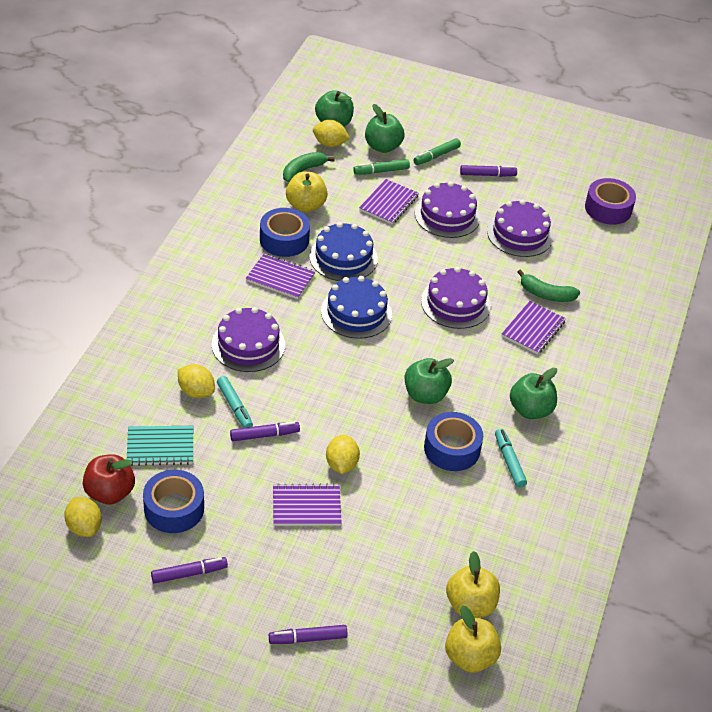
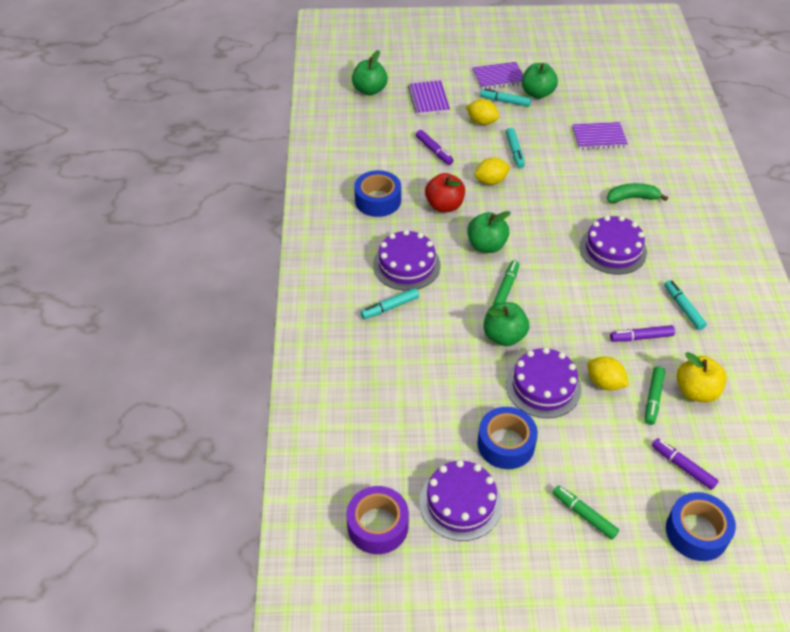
blue cake: [309,222,378,281] [321,276,392,339] = 2 -> none = 0
green banana: [283,152,335,182] [518,269,580,302] = 2 -> [607,183,668,203] = 1
green marker: [353,159,410,175] [413,138,461,165] = 2 -> [493,260,519,305] [553,485,619,539] [645,366,665,425] = 3
purple marker: [151,557,228,584] [230,422,300,441] [269,625,348,644] [460,165,517,177] = 4 -> [416,130,454,165] [610,325,675,342] [652,438,718,490] = 3
purple notebook: [246,254,315,299] [273,484,342,526] [359,179,419,225] [502,301,566,354] = 4 -> [408,80,450,115] [473,62,523,89] [572,122,628,150] = 3
turquoise marker: [217,376,253,428] [495,429,527,488] = 2 -> [361,288,419,319] [480,89,531,107] [506,128,525,168] [664,280,707,330] = 4
turquoise notebook: [127,426,193,466] = 1 -> none = 0
yellow apple: [286,172,328,212] [445,605,501,673] [446,551,500,618] = 3 -> [677,352,727,402] = 1
yellow lemon: [64,497,102,537] [178,364,215,398] [313,120,350,147] [326,435,360,474] = 4 -> [466,99,500,125] [475,158,510,185] [587,357,629,390] = 3

